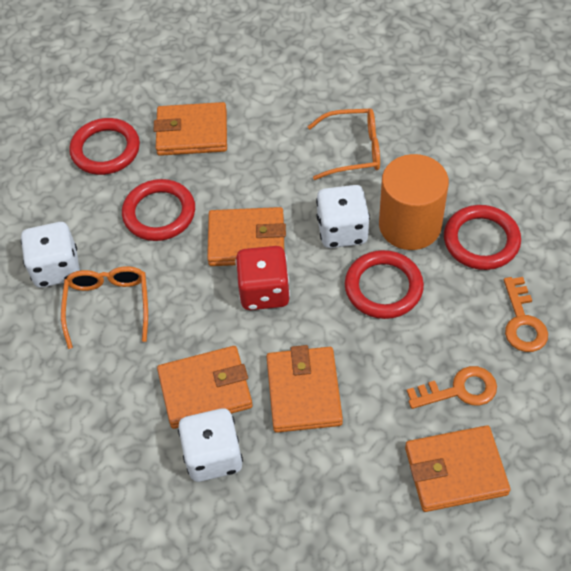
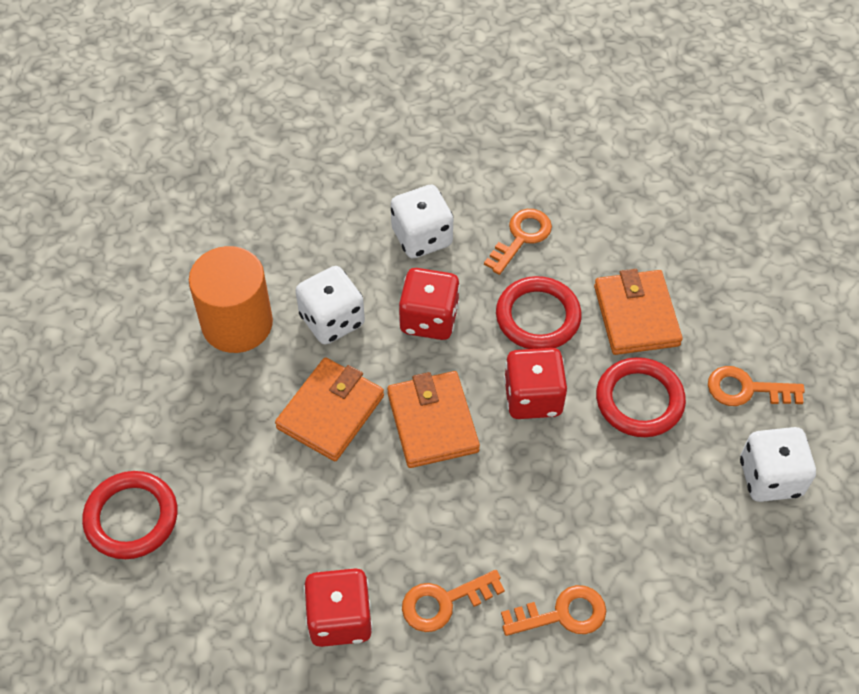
orange glasses: [61,266,148,349] [307,108,380,180] = 2 -> none = 0
orange key: [407,366,497,409] [504,277,548,352] = 2 -> [402,570,505,632] [484,209,552,275] [501,585,606,636] [708,366,805,406] = 4
orange wallet: [154,102,227,156] [157,346,253,429] [207,207,286,266] [266,345,343,433] [405,425,510,512] = 5 -> [275,357,384,461] [387,371,480,468] [594,269,683,355] = 3
red dice: [235,246,290,310] = 1 -> [304,568,373,647] [399,268,460,340] [504,348,567,419] = 3
red ring: [69,118,140,175] [122,179,195,241] [345,250,424,319] [444,205,521,270] = 4 -> [82,471,178,559] [496,276,582,349] [596,357,686,437] = 3

